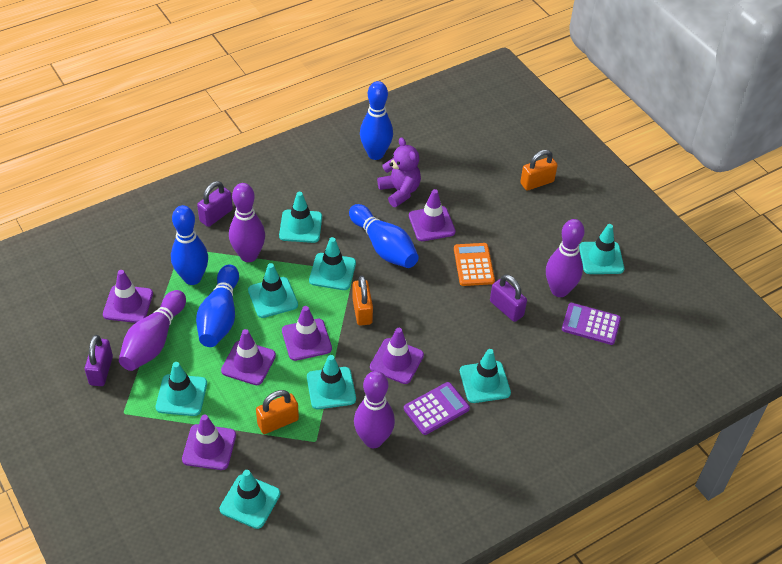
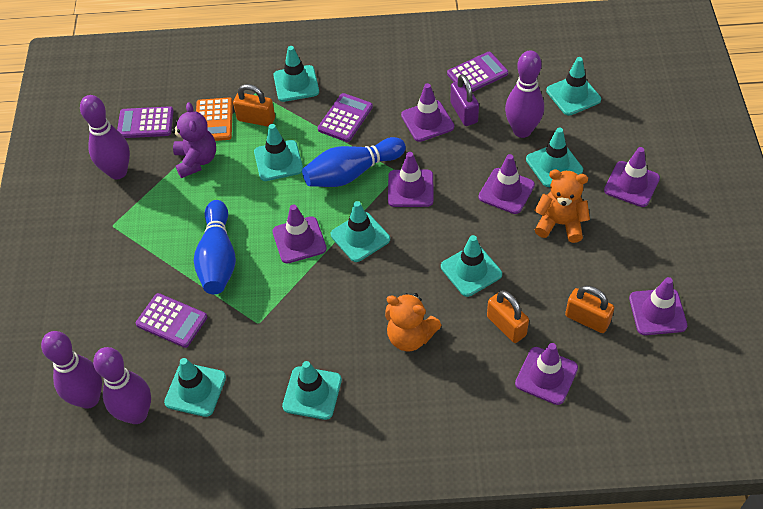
blue bowling pin: [171,205,208,285] [196,264,239,347] [349,204,419,268] [360,81,393,160] = 4 -> [194,200,236,294] [302,137,406,187] = 2
orange teddy bear: none = 0 -> [385,293,442,352] [534,170,590,243] = 2
purple calculator: [404,382,470,435] [562,303,621,345] = 2 -> [117,106,174,138] [136,293,207,348] [318,93,373,142] [447,52,508,92] = 4
purple padlock: [85,335,113,386] [197,181,233,227] [490,274,527,322] = 3 -> [450,74,479,126] = 1
purple traffic cone: [103,270,153,323] [182,415,236,470] [221,329,276,385] [282,306,332,361] [370,328,424,384] [409,189,456,241] = 6 -> [272,204,327,264] [388,152,433,207] [401,83,454,142] [478,154,535,214] [515,343,578,405] [604,147,660,207] [629,277,687,335] = 7

